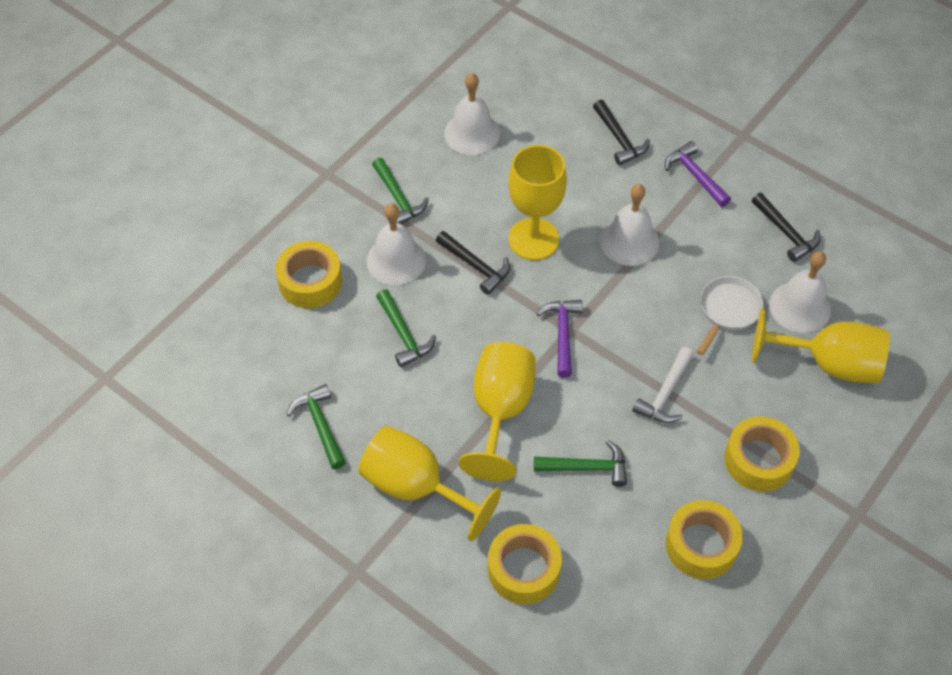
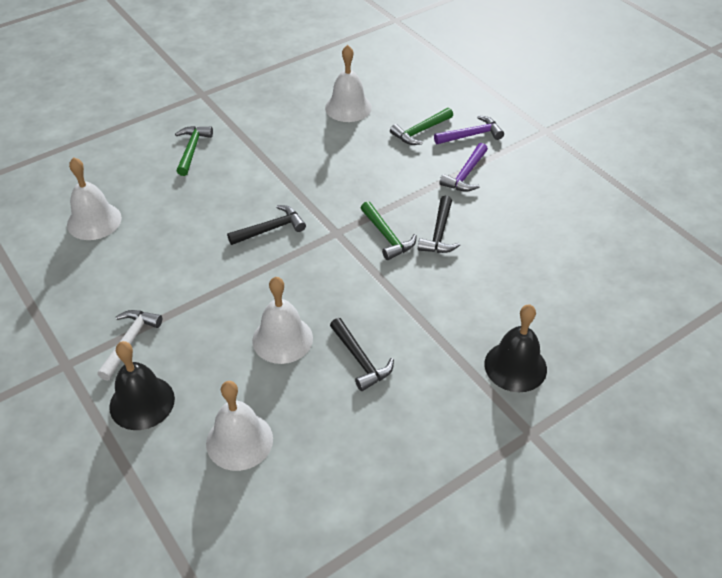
black bell: none = 0 -> [109,341,175,430] [485,304,547,392] = 2
green hammer: [287,384,346,469] [372,158,429,224] [376,289,436,367] [534,440,627,487] = 4 -> [175,126,213,176] [361,201,417,260] [390,108,453,145] = 3
white pan: [696,276,763,355] = 1 -> none = 0
yellow goblet: [358,426,501,541] [459,342,535,481] [508,145,567,260] [752,308,890,383] = 4 -> none = 0
yellow tape: [275,241,342,308] [488,524,562,604] [666,500,743,579] [724,416,800,492] = 4 -> none = 0

